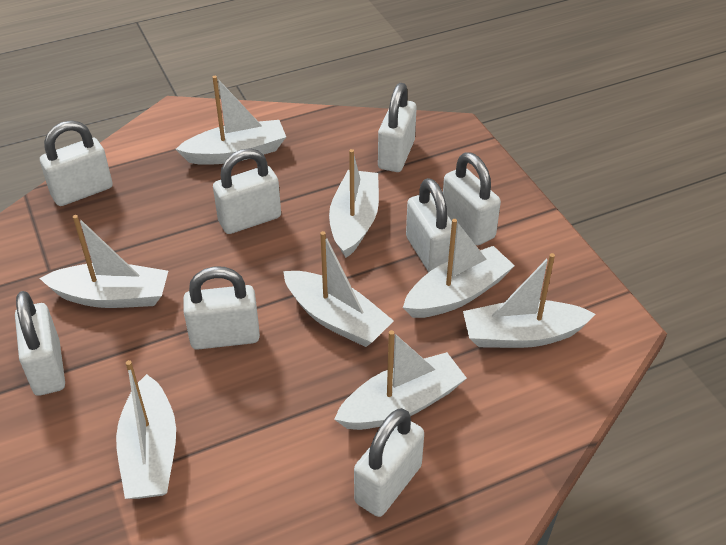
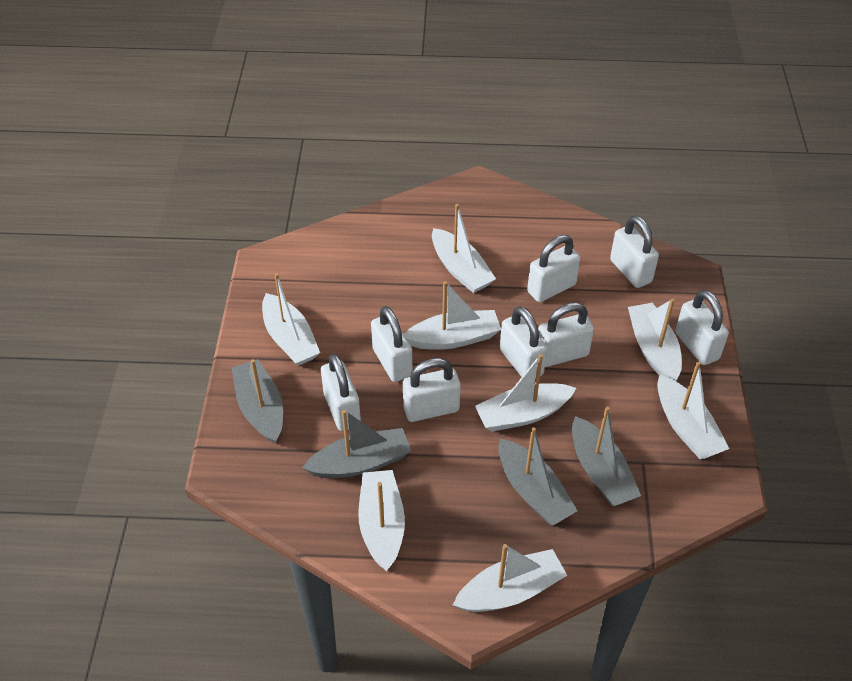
grey boat: none = 0 -> [231,359,283,444] [302,410,411,478] [498,427,578,525] [572,406,641,506] = 4

